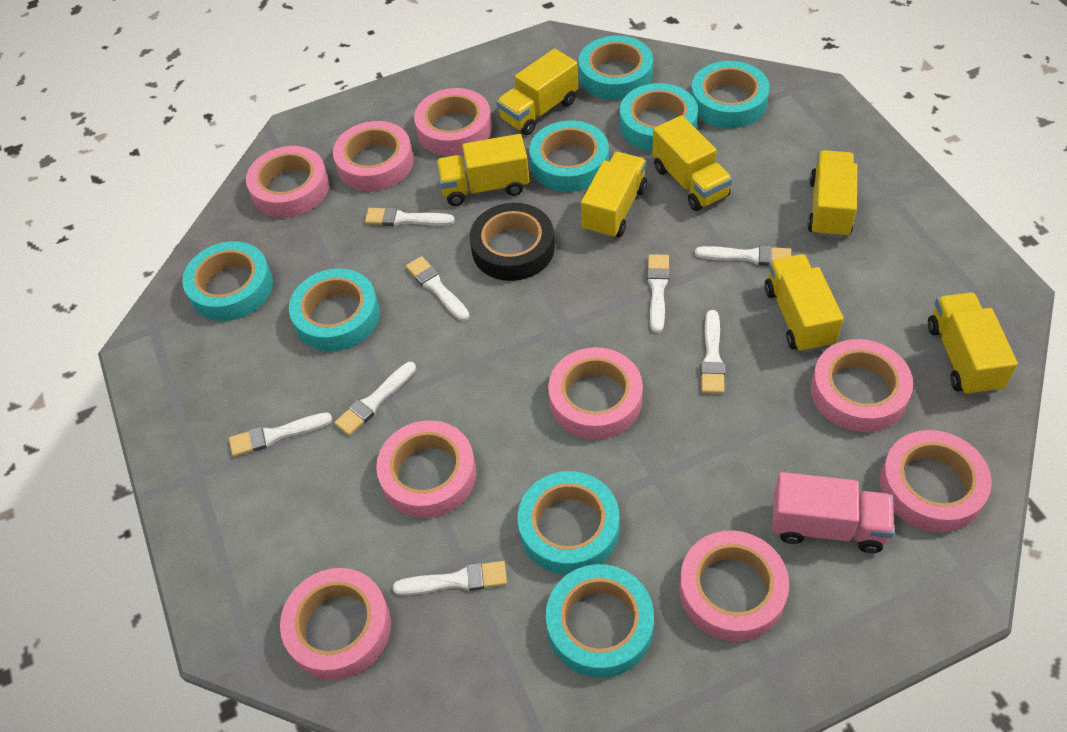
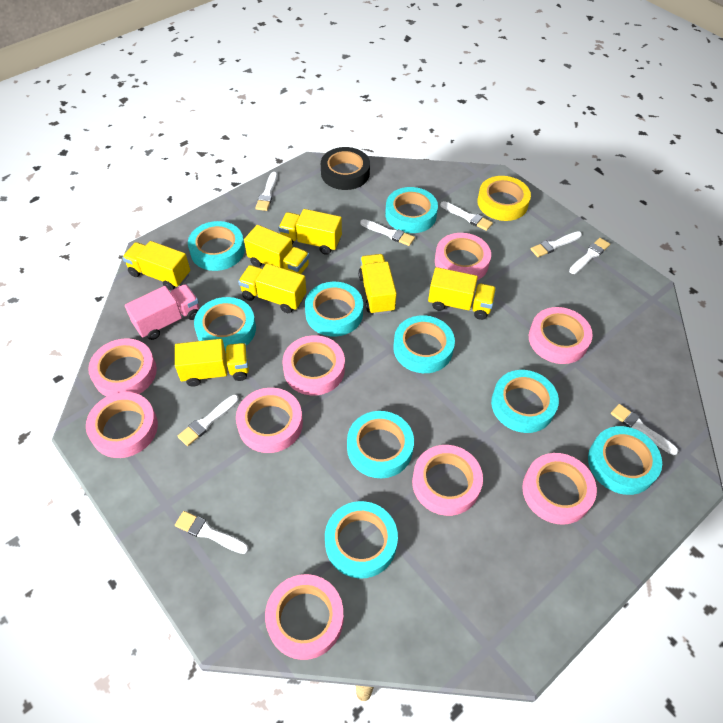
turquoise tape: [182,241,273,321] [289,269,380,351] [518,471,620,575] [529,121,609,192] [546,564,654,678] [579,36,653,100] [620,83,698,152] [691,61,770,128] = 8 -> [188,221,245,271] [194,297,256,351] [305,282,363,337] [325,501,398,578] [347,411,414,478] [385,187,438,233] [393,315,455,373] [491,370,559,433] [588,426,662,495] = 9
yellow tape: none = 0 -> [477,176,531,221] = 1

